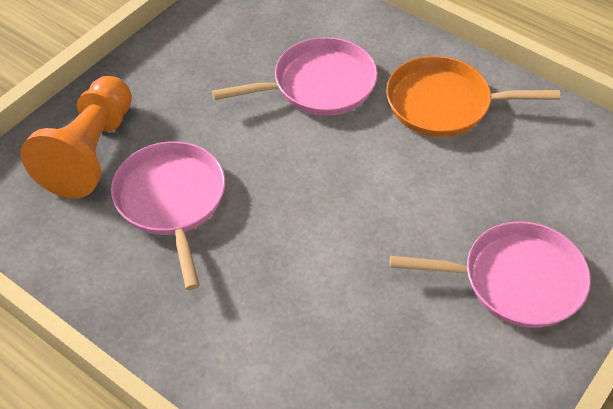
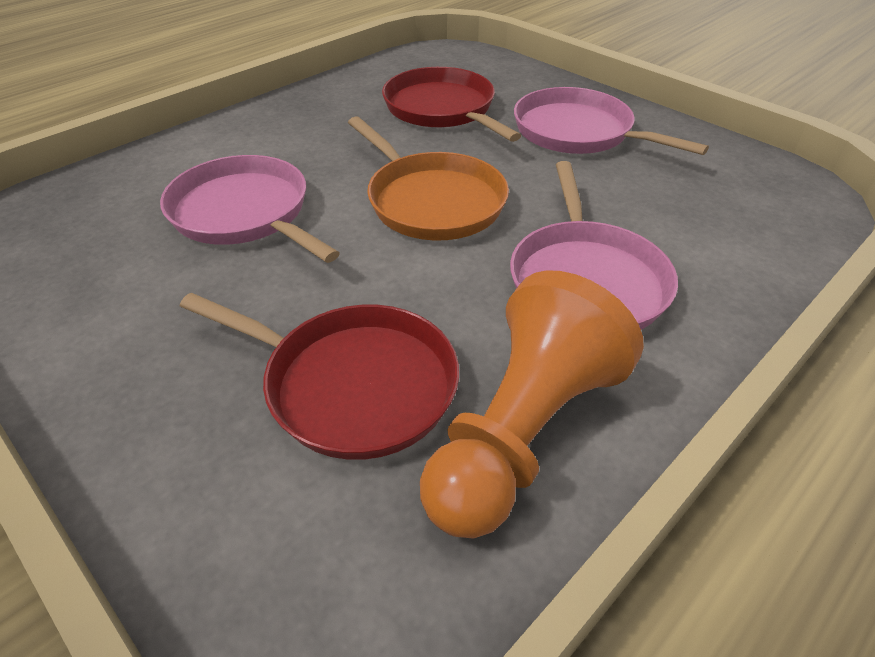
red pan: none = 0 -> [180,293,459,460] [382,67,521,142] = 2

